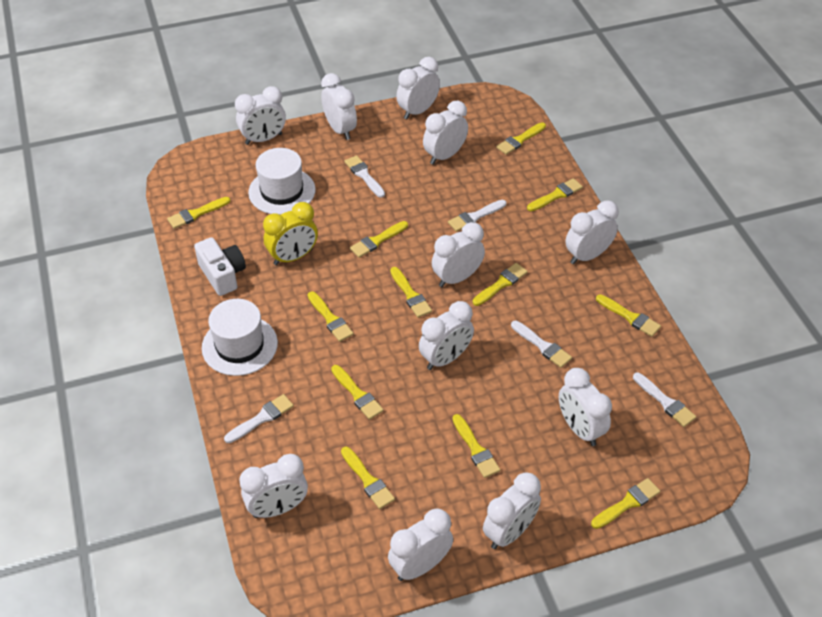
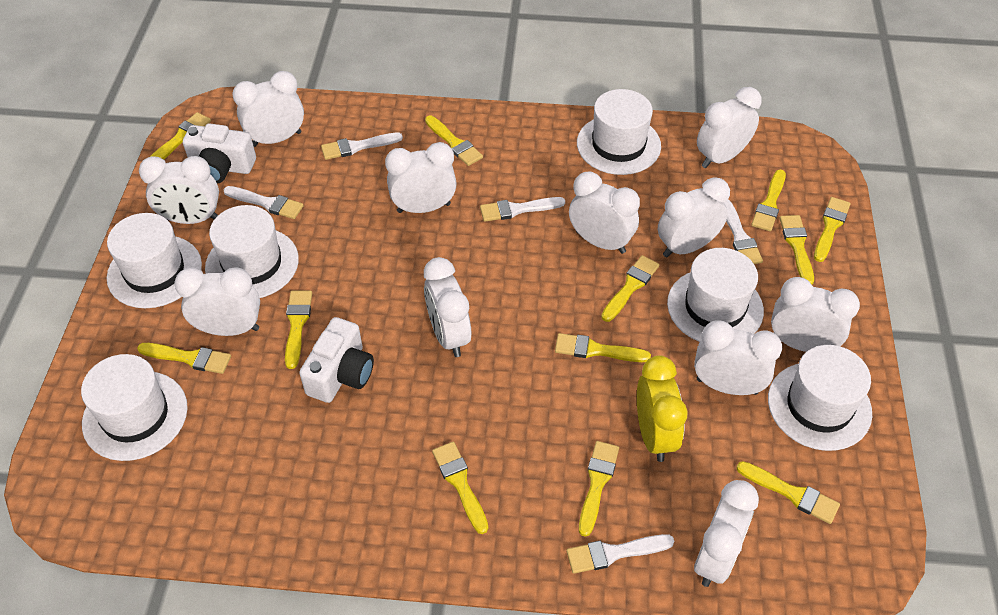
white camera: [194,237,246,296] = 1 -> [183,123,256,184] [299,317,374,403] = 2
white hat: [202,299,278,376] [248,148,316,215] = 2 -> [81,354,188,461] [107,213,202,308] [205,205,299,298] [577,89,661,175] [667,248,764,342] [768,345,872,451] = 6

